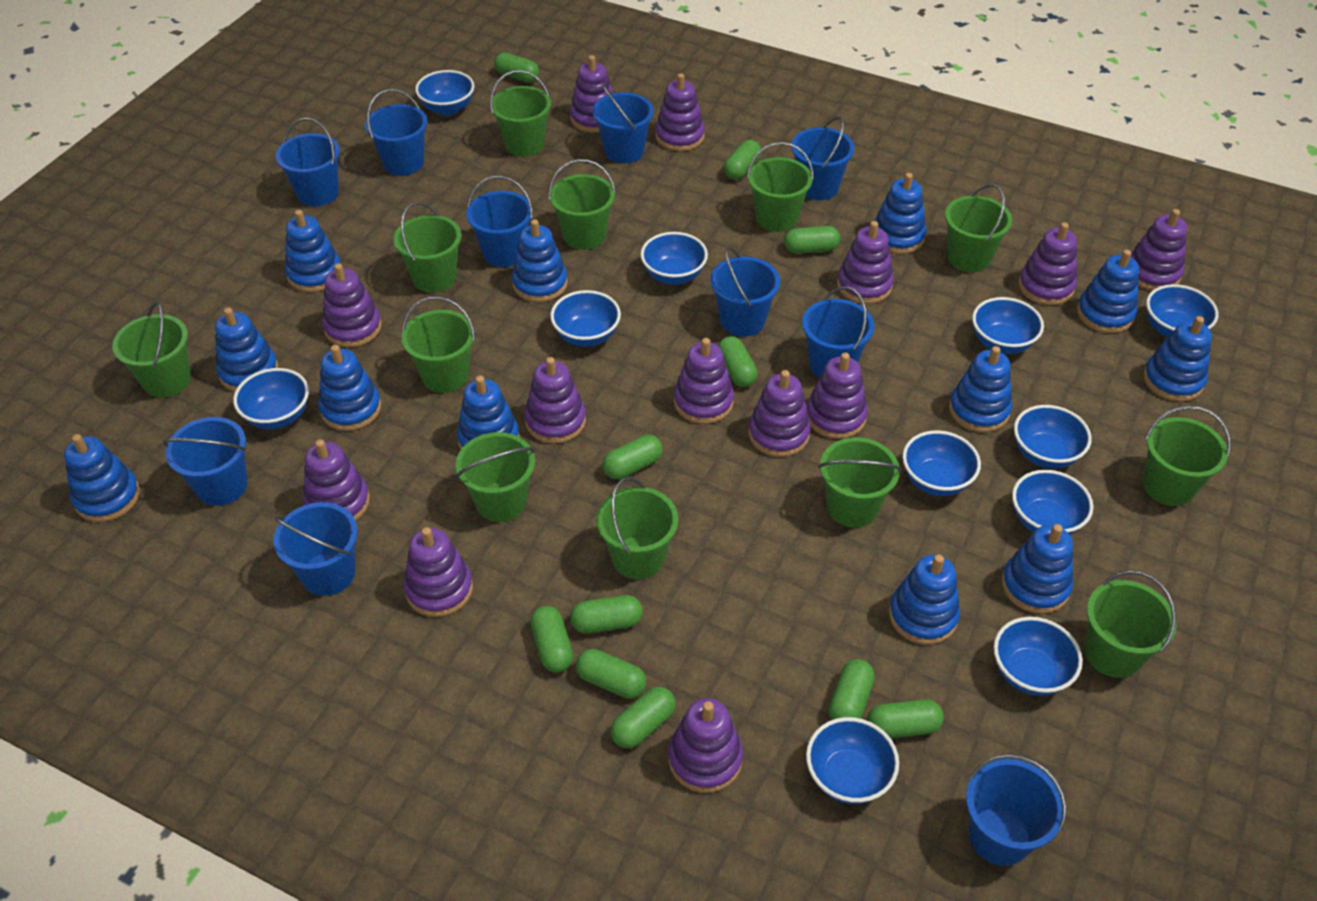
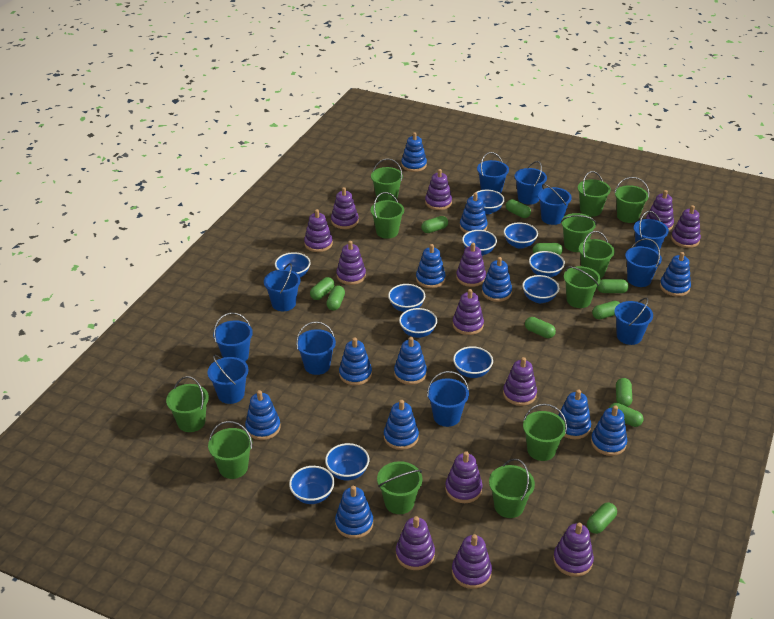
blue bucket: [163,417,248,506] [273,502,358,596] [276,118,340,207] [365,89,427,176] [466,176,533,267] [593,85,654,163] [711,247,780,337] [791,116,854,200] [802,286,874,378] [966,754,1067,866] = 10 -> [208,354,249,404] [213,313,253,362] [264,263,301,311] [296,321,336,375] [427,371,469,427] [477,152,509,193] [515,161,547,205] [538,184,572,225] [614,298,653,345] [625,238,662,287] [634,211,669,253] = 11

